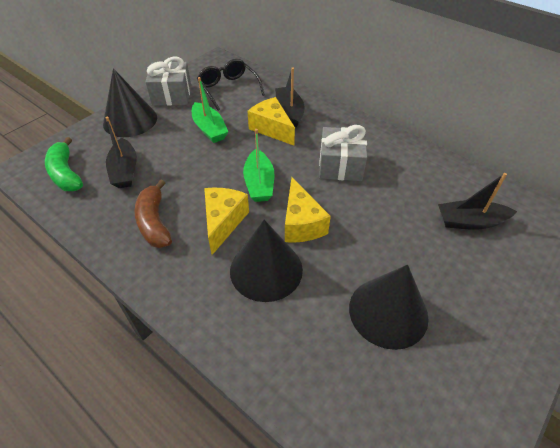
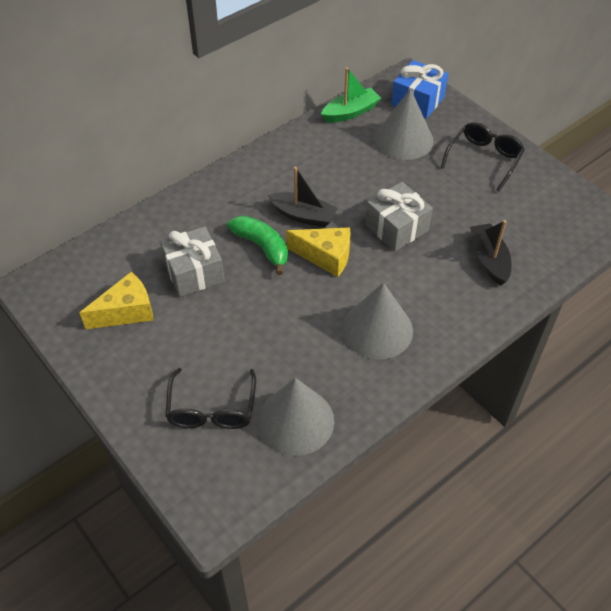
black boat: [105,117,137,188] [275,68,304,128] [438,173,517,230] = 3 -> [267,167,338,227] [470,220,512,285] = 2
black cone: [103,68,157,137] [230,220,303,302] [349,265,429,350] = 3 -> none = 0
black glasses: [197,59,265,111] = 1 -> [165,368,256,429] [441,122,525,192] = 2
blue gift: none = 0 -> [391,60,448,119] = 1
brown banana: [135,179,172,248] = 1 -> none = 0
green boat: [192,77,228,143] [243,129,274,202] = 2 -> [321,67,381,122] = 1
grey cone: none = 0 -> [258,378,334,456] [342,283,413,359] [375,89,434,160] = 3
yellow cheese: [204,188,249,255] [248,97,295,145] [285,177,331,243] = 3 -> [80,272,154,329] [286,227,350,277] = 2

